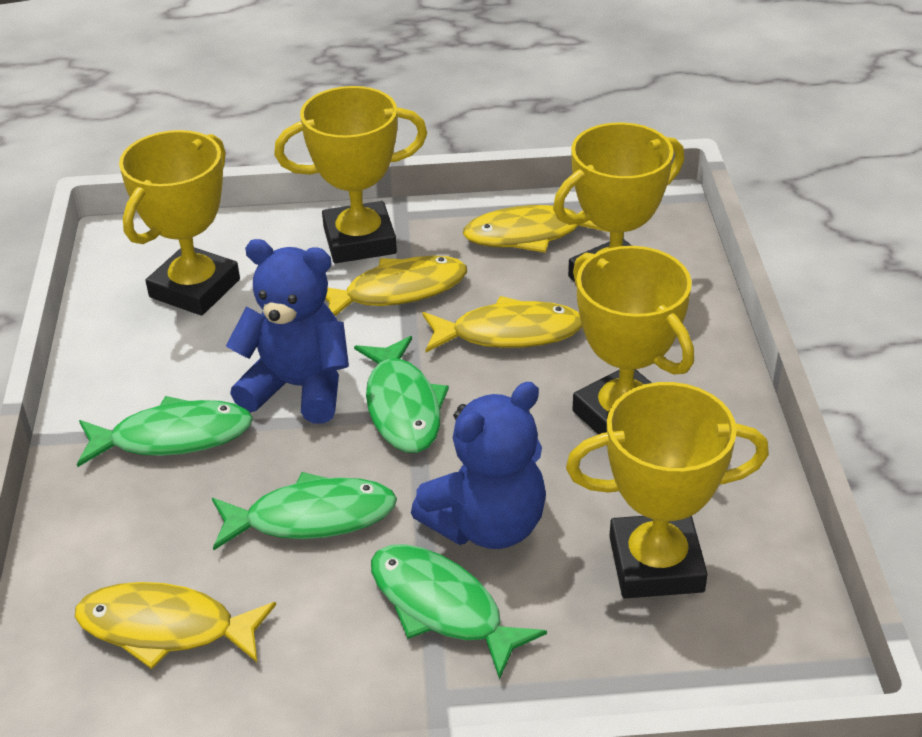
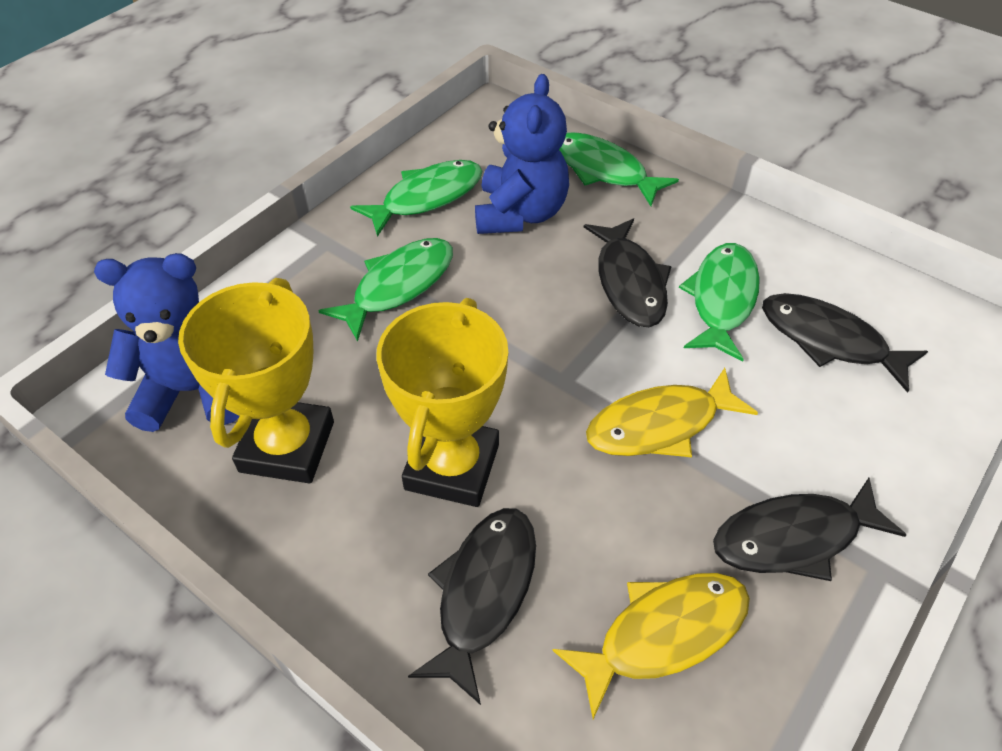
black fish: none = 0 -> [408,508,536,705] [584,218,672,327] [713,478,906,581] [762,293,928,393] = 4
yellow fish: [75,582,276,669] [325,256,467,316] [423,296,582,353] [463,205,610,253] = 4 -> [552,573,750,719] [586,368,758,457] = 2
yellow trophy: [119,130,240,316] [274,86,427,263] [553,122,684,282] [566,382,769,598] [572,246,694,435] = 5 -> [178,278,334,483] [376,298,508,507] = 2

